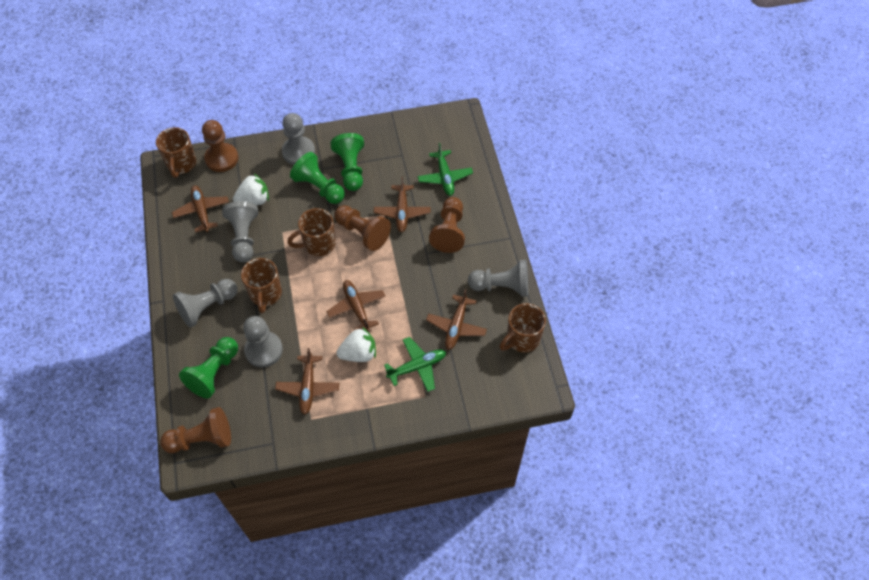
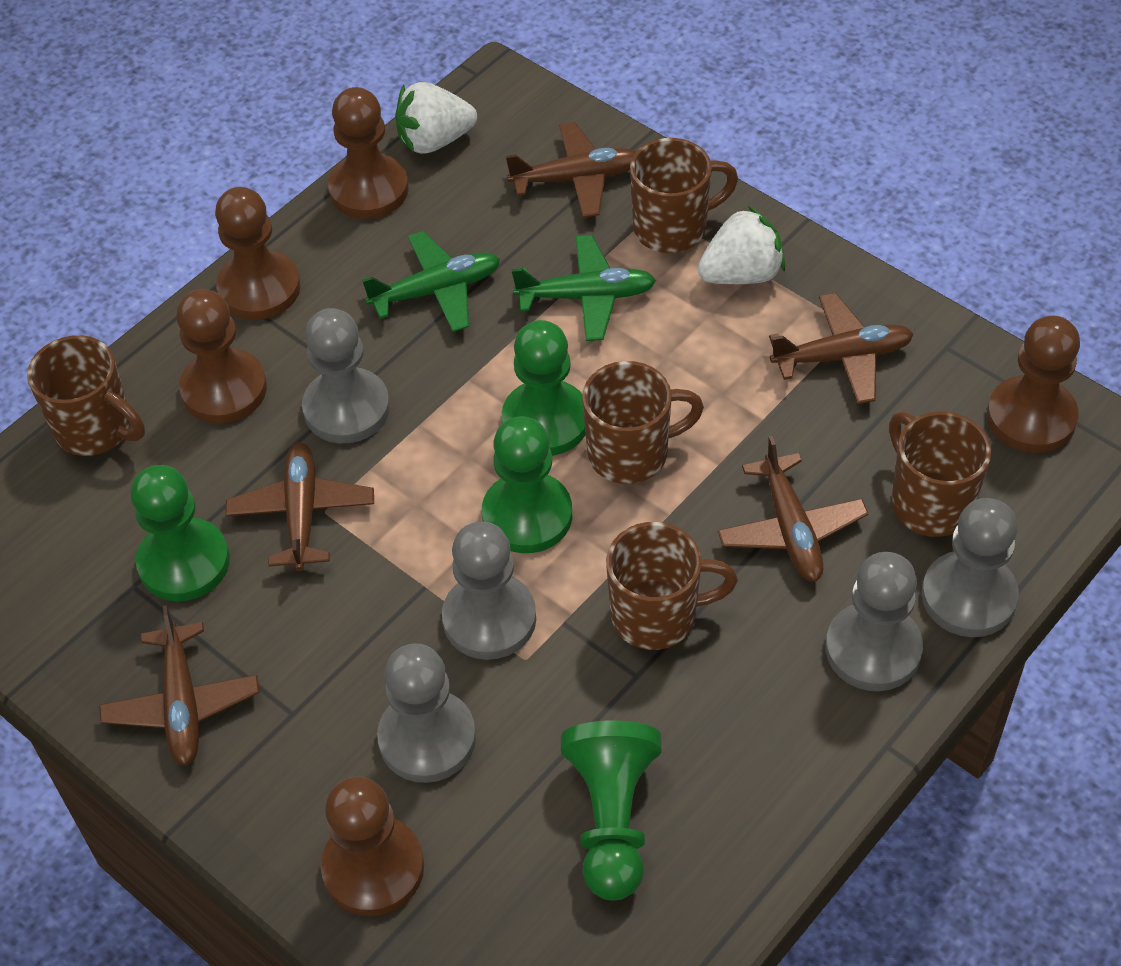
brown mug: [156,127,196,178] [241,258,282,313] [287,208,336,256] [499,303,546,353] = 4 -> [27,335,145,456] [582,361,704,484] [606,522,738,650] [630,138,738,253] [889,411,991,537] = 5
brown pawn: [160,407,231,453] [202,120,239,172] [334,205,391,251] [429,197,465,253] = 4 -> [176,289,267,424] [215,187,301,320] [321,776,424,916] [328,87,409,219] [987,316,1080,453] = 5
green pawn: [179,337,238,398] [290,152,345,204] [330,133,364,191] = 3 -> [131,465,230,601] [482,416,572,553] [502,320,586,456] [561,720,662,900] = 4

